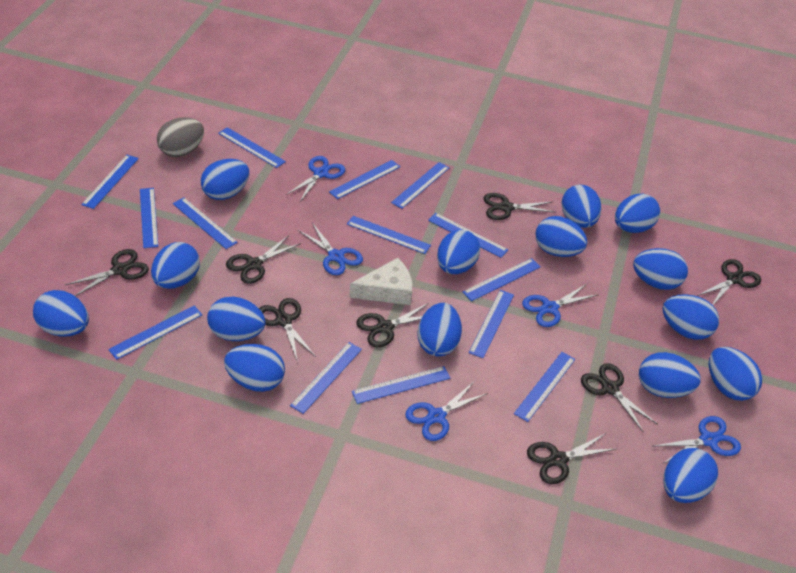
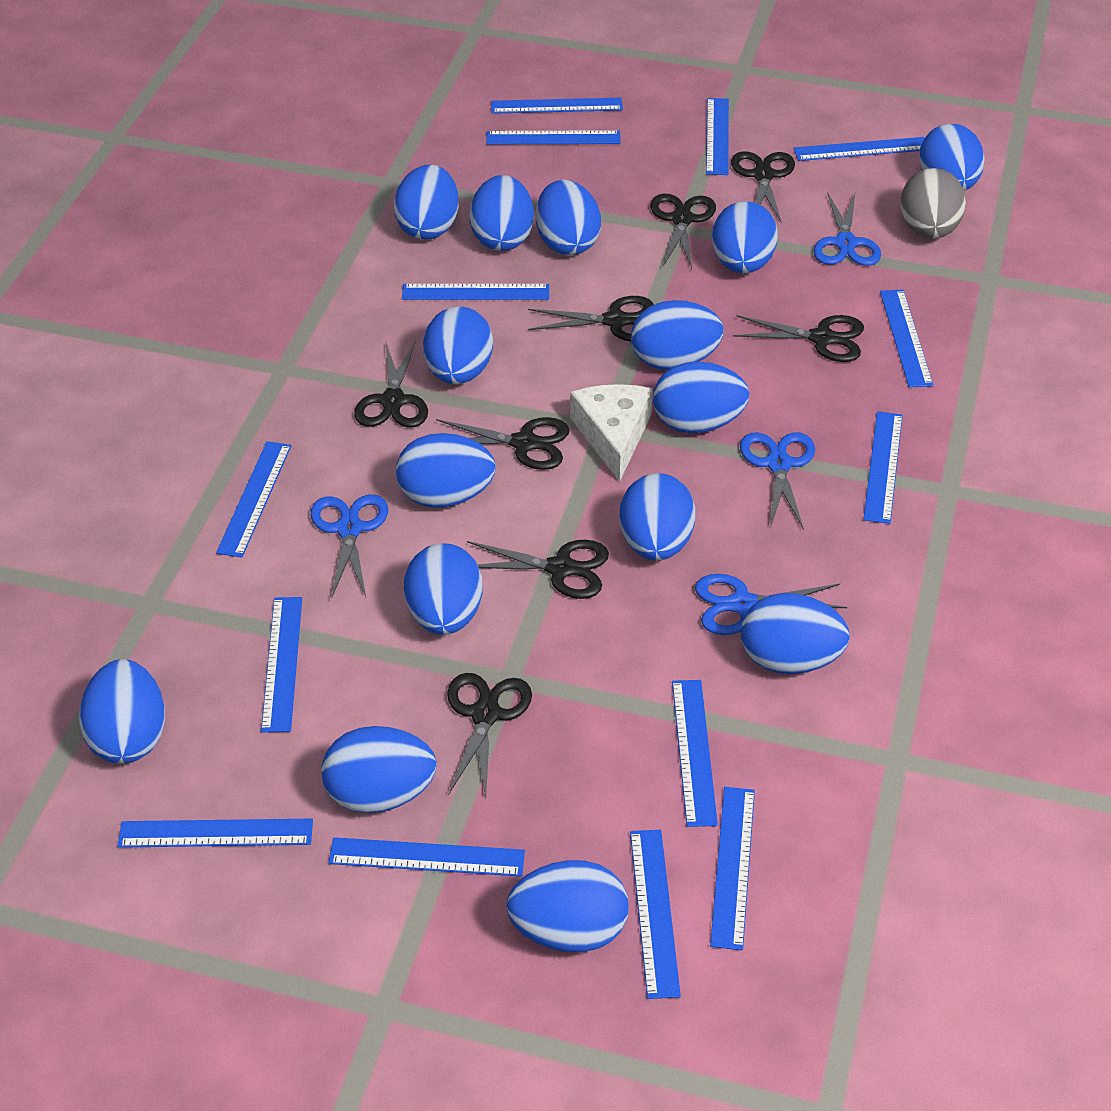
blue scissors: [286,156,345,202] [298,223,363,275] [405,381,488,441] [522,284,599,327] [654,416,741,463] = 5 -> [311,494,388,599] [695,574,847,635] [740,433,815,530] [813,192,881,266] = 4

